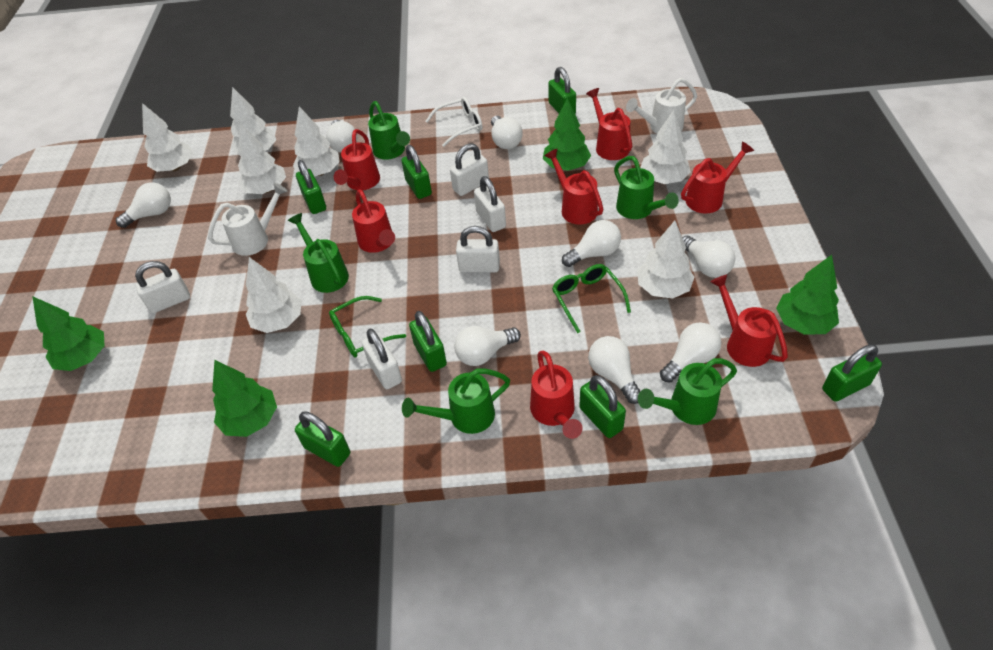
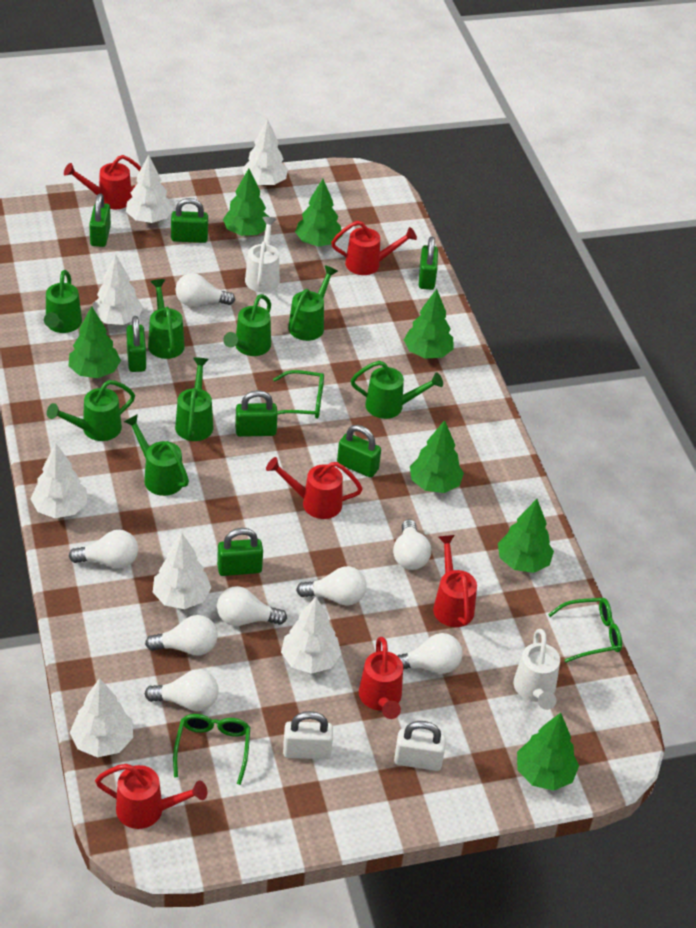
green glasses: [329,296,406,358] [552,264,631,333] = 2 -> [173,714,250,785] [273,370,324,419] [548,598,622,663] = 3
green tree: [32,296,105,371] [212,360,277,437] [543,98,591,171] [776,255,839,335] = 4 -> [69,306,121,378] [223,168,269,236] [295,179,343,246] [404,289,454,358] [410,420,464,493] [498,499,554,573] [517,713,579,791] = 7
green watering can: [288,213,349,293] [368,101,410,160] [402,369,510,434] [614,156,679,219] [638,358,737,425] = 5 -> [44,270,82,333] [47,380,135,441] [124,414,189,496] [148,279,185,359] [175,357,213,441] [223,294,271,356] [288,265,338,341] [351,361,443,419] = 8
red watering can: [334,129,380,190] [352,189,395,253] [530,350,583,439] [544,148,603,225] [586,88,632,160] [681,141,754,214] [710,274,788,367] = 7 -> [64,155,141,209] [95,764,207,829] [266,457,363,519] [331,221,417,275] [359,637,403,719] [433,535,477,627] = 6
white glasses: [426,97,482,147] = 1 -> none = 0
white padlock: [135,261,190,313] [362,329,402,389] [450,143,489,196] [456,226,500,272] [474,176,506,232] = 5 -> [283,711,333,759] [394,721,446,771] = 2

